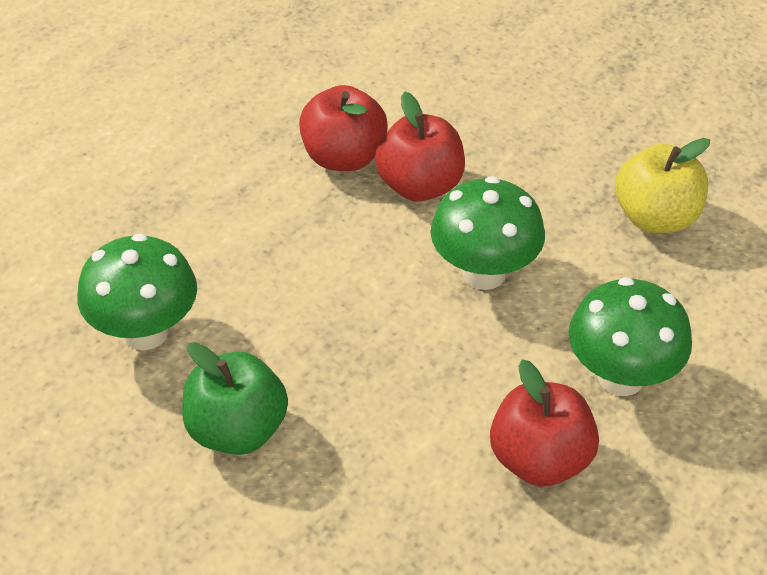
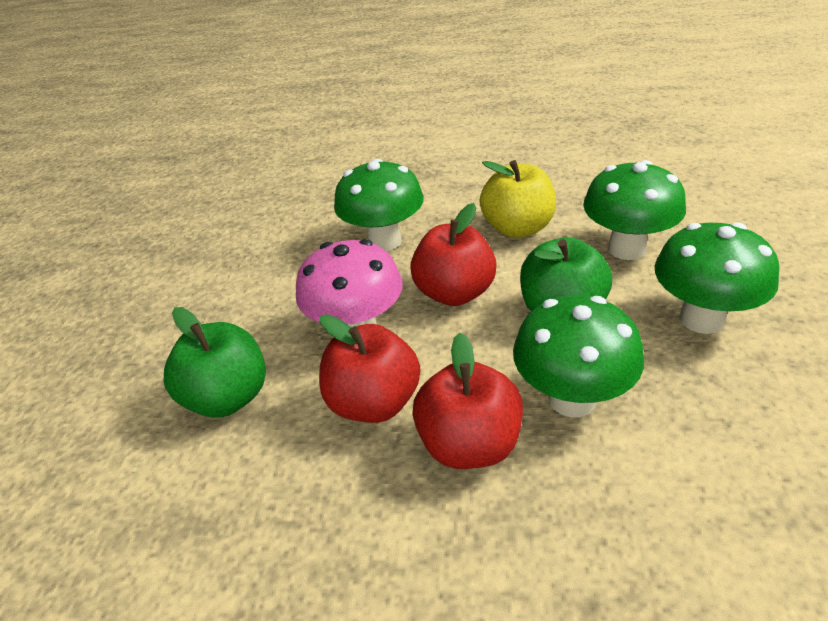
green apple: [182,342,288,455] = 1 -> [164,307,266,418] [520,237,612,311] = 2
green mushroom: [77,234,197,350] [430,176,545,290] [568,277,692,396] = 3 -> [334,159,424,251] [513,295,644,417] [583,160,686,260] [655,222,779,334] = 4
pink mushroom: none = 0 -> [296,239,402,328] = 1

